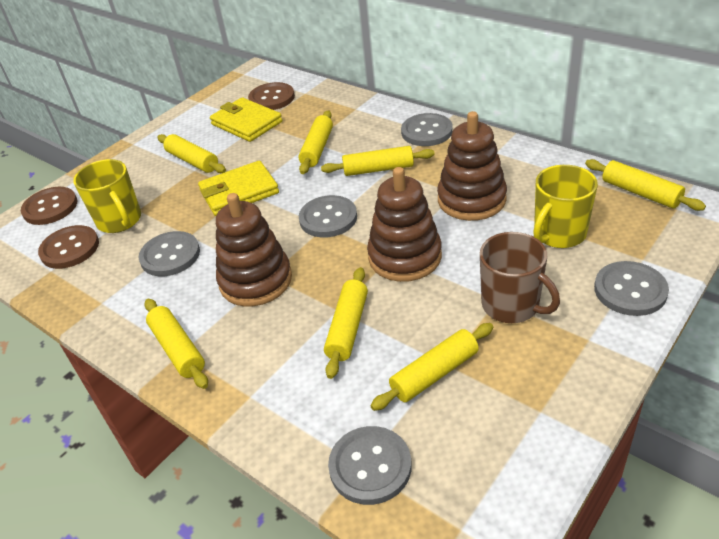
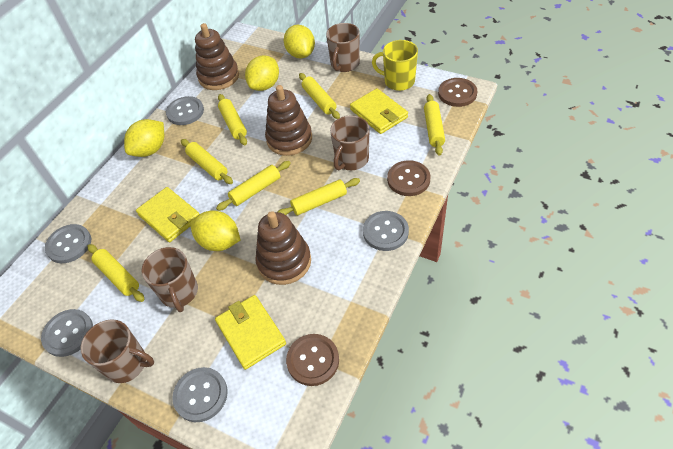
brown mug: [480,232,560,323] = 1 -> [80,319,154,383] [141,247,198,312] [326,23,360,72] [330,116,369,170] = 4
yellow lemon: none = 0 -> [124,119,164,157] [190,210,240,251] [245,55,279,91] [284,24,315,58] = 4
yellow mug: [73,159,141,233] [533,165,598,248] = 2 -> [372,40,418,91] = 1
yellow wallet: [198,161,279,216] [210,97,282,142] = 2 -> [136,187,199,242] [215,295,286,370] [350,88,408,134] = 3

